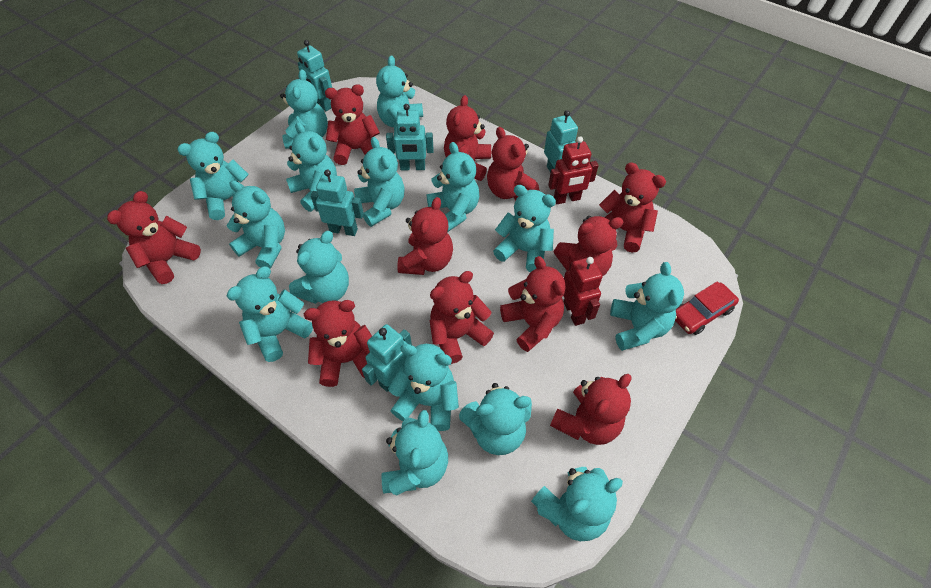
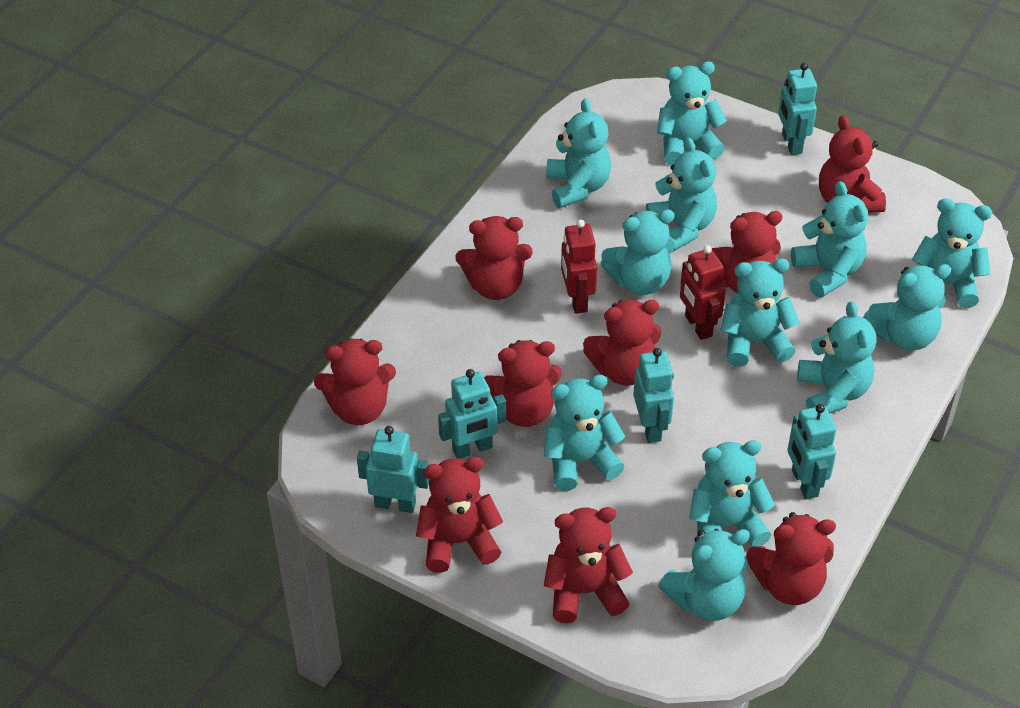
red car: [675,281,739,335] = 1 -> none = 0
red teddy bear: [107,191,201,284] [304,300,372,387] [325,84,380,165] [397,197,453,275] [430,271,494,364] [444,95,491,181] [487,127,540,201] [500,256,565,352] [550,374,632,445] [554,216,623,276] [599,162,666,253] = 11 -> [314,338,396,425] [416,457,503,573] [456,216,533,300] [484,340,562,427] [544,507,633,623] [583,300,661,386] [712,211,783,293] [746,512,836,605] [819,115,886,213] = 9
turquoise teddy bear: [177,132,249,220] [227,180,285,269] [227,266,313,362] [280,69,328,149] [286,122,337,212] [289,231,349,304] [354,137,405,227] [376,55,423,128] [382,410,448,496] [388,344,459,431] [427,142,479,232] [459,383,532,455] [493,185,556,272] [531,467,623,541] [610,262,684,351] = 15 -> [544,375,626,491] [546,98,611,208] [601,209,675,295] [646,138,717,252] [657,61,727,165] [658,529,750,621] [689,440,775,547] [720,259,800,367] [791,181,868,298] [797,301,876,414] [863,264,951,351] [912,198,992,308] = 12

